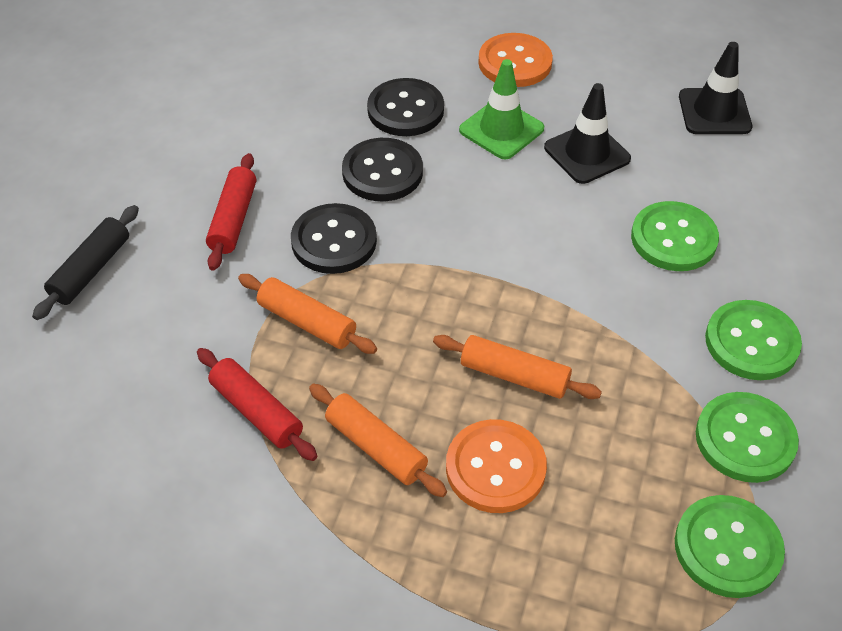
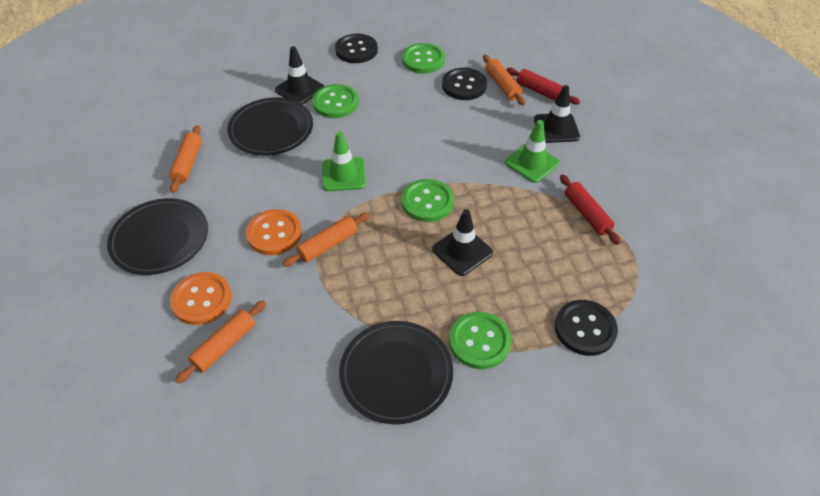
black plate: none = 0 -> [107,198,208,275] [227,98,313,155] [339,321,453,424] = 3
black rolling pin: [32,205,139,320] = 1 -> none = 0
black traffic cone: [544,83,631,184] [679,42,752,134] = 2 -> [275,46,324,105] [432,209,493,276] [534,85,580,143] = 3
green traffic cone: [459,59,544,159] = 1 -> [322,132,366,191] [505,120,560,183] = 2
orange rolling pin: [238,274,377,354] [309,384,447,497] [433,335,602,399] = 3 -> [169,125,202,193] [175,301,266,384] [282,213,370,267] [483,55,525,105] = 4

